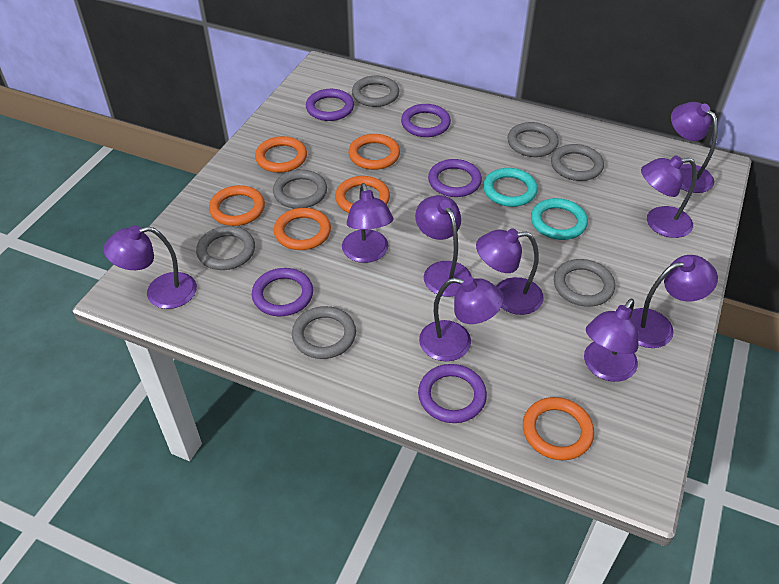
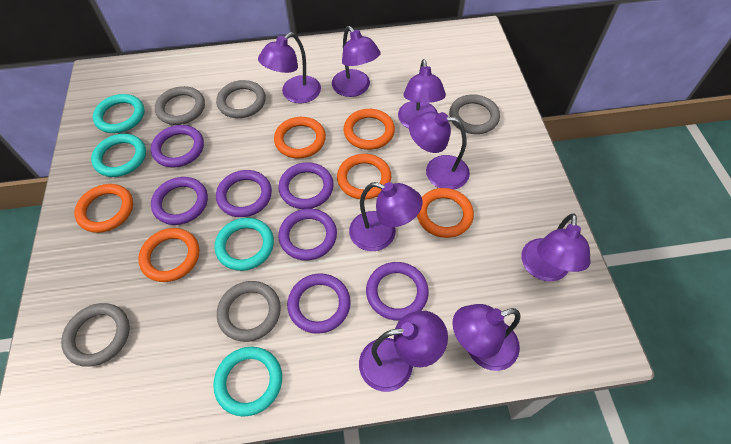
grey ring: [196,226,255,270] [273,169,327,209] [292,306,356,359] [352,76,399,107] [507,122,559,157] [551,144,604,181] [554,259,615,307] = 7 -> [61,303,130,367] [155,86,205,125] [216,80,266,118] [217,281,281,342] [449,94,500,134] = 5
purple lamp: [103,225,197,309] [342,183,393,263] [415,195,472,297] [419,277,504,361] [476,228,543,315] [584,299,639,382] [631,255,718,348] [641,155,697,238] [671,102,718,193] = 9 -> [258,32,321,104] [332,26,381,97] [349,182,423,251] [359,311,448,392] [398,59,446,128] [409,111,470,189] [452,304,520,371] [521,214,590,282] = 8
purple ring: [252,268,313,316] [306,89,354,121] [401,104,451,137] [418,364,487,423] [428,159,482,197] = 5 -> [151,125,204,168] [151,177,208,225] [216,170,272,217] [278,162,334,209] [278,208,337,261] [287,273,351,334] [366,262,429,320] = 7
turquoise ring: [483,168,538,207] [531,198,588,240] = 2 -> [91,134,146,177] [93,94,144,133] [213,347,282,417] [215,218,274,271] = 4

